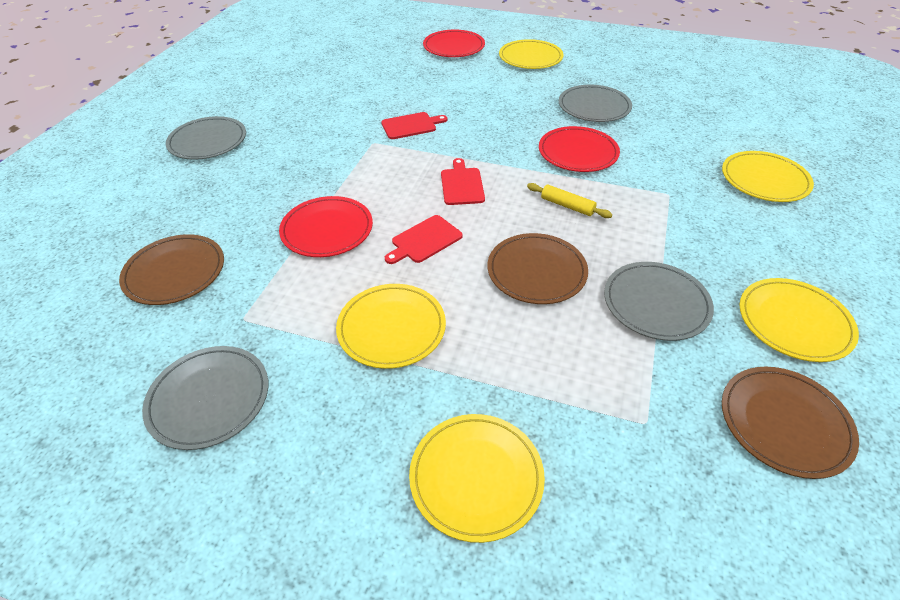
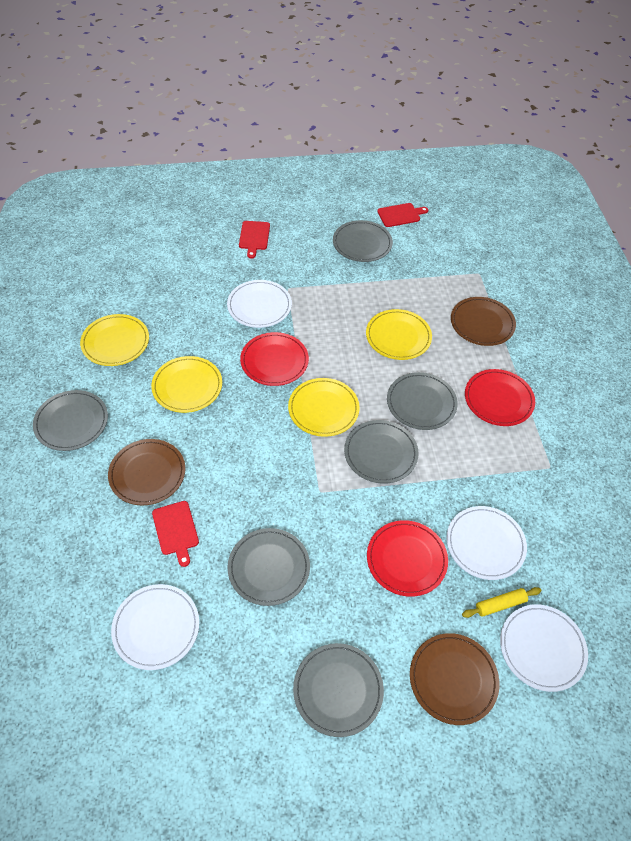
grey plate: [142,346,268,450] [166,116,246,160] [559,85,632,122] [604,262,714,341] = 4 -> [33,390,108,451] [228,528,310,606] [293,643,384,737] [333,220,393,262] [344,420,419,484] [387,372,458,430] = 6
white plate: none = 0 -> [111,584,199,670] [227,280,292,328] [447,506,527,580] [500,604,588,692] = 4
yellow plate: [336,284,446,369] [409,414,545,543] [499,39,563,69] [722,151,814,202] [740,278,859,362] = 5 -> [80,314,149,366] [151,356,222,413] [288,378,360,437] [366,309,432,360] = 4

